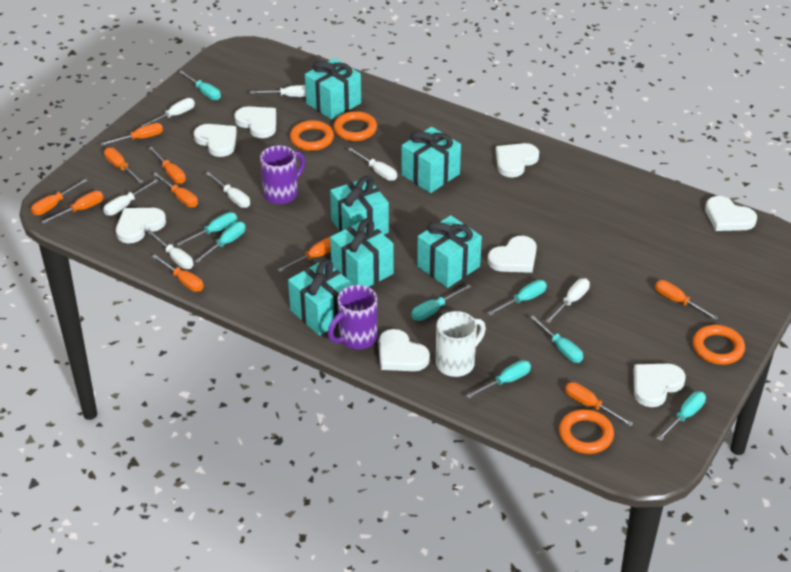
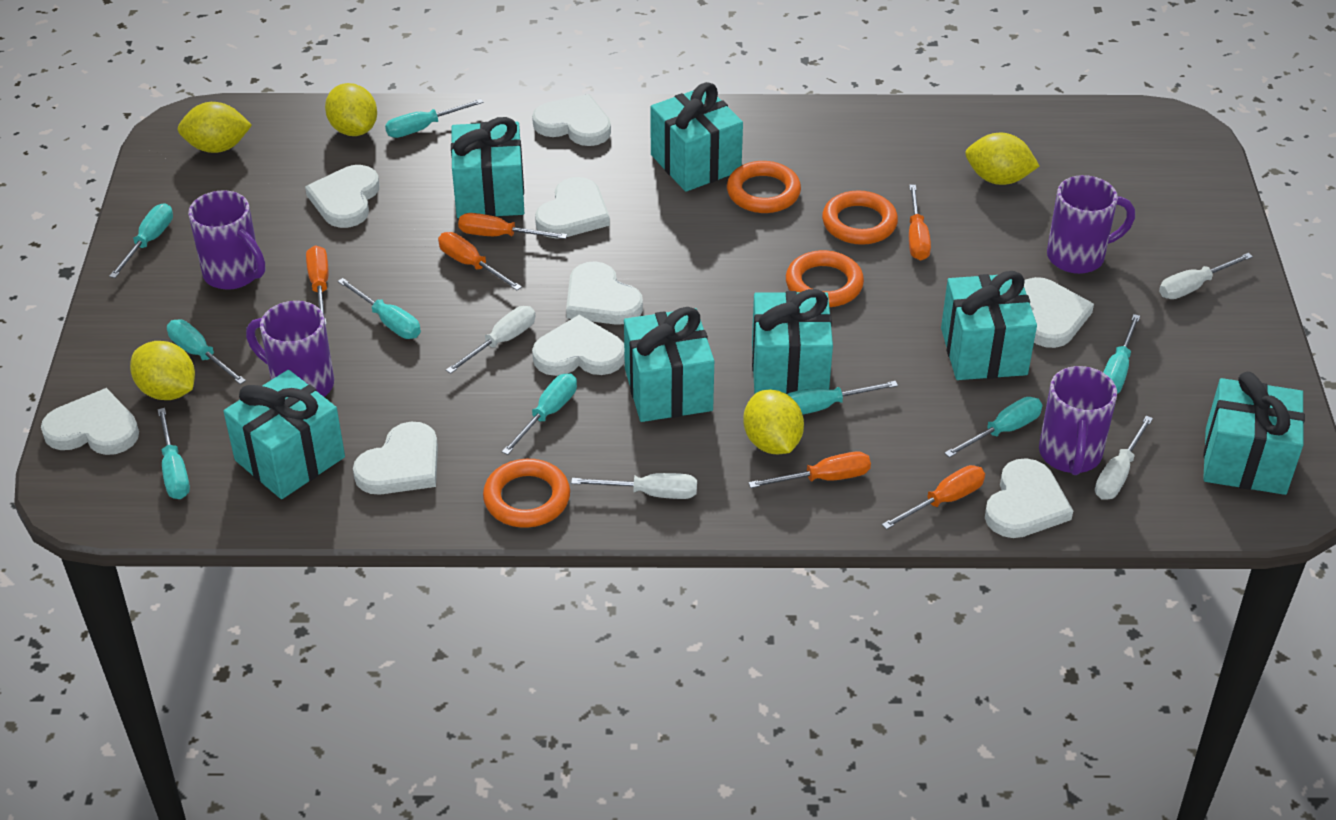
orange screwdriver: [31,179,88,215] [41,191,104,224] [100,123,163,146] [104,148,143,183] [148,147,186,184] [152,254,204,292] [153,172,198,207] [278,237,331,272] [565,382,633,426] [655,280,719,320] = 10 -> [306,245,328,325] [438,232,522,290] [458,213,567,239] [748,451,871,488] [882,465,985,530] [909,185,931,260] = 6
purple mug: [260,145,305,204] [328,285,377,349] = 2 -> [188,190,265,290] [246,301,334,397] [1039,366,1117,475] [1047,175,1135,274] = 4
turquoise gift: [288,259,354,336] [305,58,361,120] [330,176,389,235] [330,218,394,287] [402,127,461,193] [417,215,482,288] = 6 -> [223,370,345,499] [451,117,524,218] [624,307,714,422] [650,82,743,192] [752,289,833,394] [941,271,1037,380] [1203,372,1305,495] = 7
turquoise screwdriver: [177,212,237,246] [179,70,221,100] [195,222,246,263] [411,284,471,321] [466,360,531,398] [488,280,547,316] [530,316,583,363] [657,391,706,441] = 8 -> [109,203,173,278] [157,408,190,499] [167,319,246,384] [338,278,421,339] [385,99,484,138] [502,373,577,455] [787,381,898,415] [945,397,1043,458] [1103,314,1140,394] = 9
white heart: [116,208,166,243] [194,124,237,157] [234,106,276,138] [378,329,430,371] [488,236,537,273] [496,143,539,177] [634,364,686,407] [705,196,757,231] = 8 -> [41,388,139,455] [305,165,379,228] [353,422,438,495] [532,94,611,146] [532,315,625,376] [535,177,610,238] [566,261,643,325] [985,458,1073,538] [1024,277,1094,348] = 9
white mug: [436,311,486,377] = 1 -> none = 0
white screwdriver: [103,179,158,216] [141,98,195,127] [147,230,193,269] [205,172,250,208] [250,85,306,97] [348,147,397,181] [546,278,590,323] = 7 -> [446,306,536,374] [571,473,697,499] [1095,416,1153,500] [1159,253,1253,299] = 4
yellow lemon: none = 0 -> [130,341,195,400] [177,102,252,153] [325,83,377,136] [743,390,804,454] [965,133,1040,185] = 5

